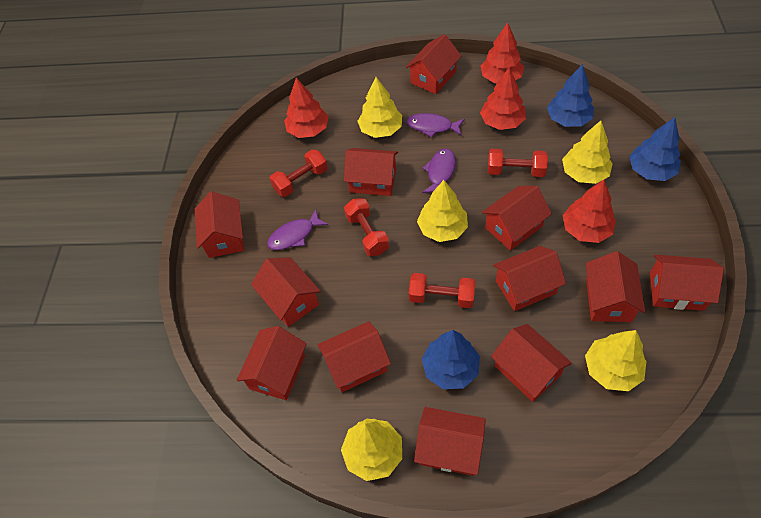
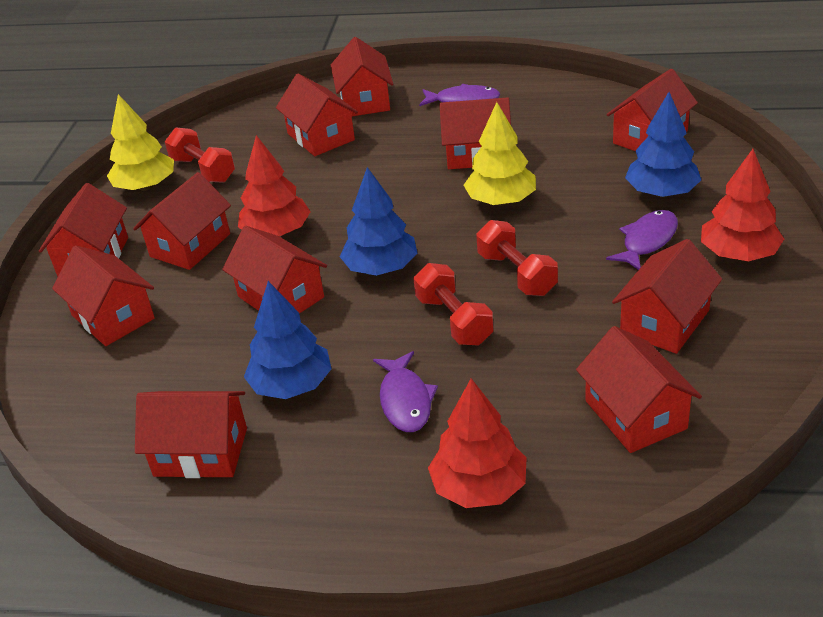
red dumbbell: [269,149,328,197] [344,198,389,256] [409,273,475,308] [488,149,548,177] = 4 -> [165,127,235,183] [413,263,494,345] [476,220,558,296] = 3
red house: [195,191,244,258] [237,326,307,400] [251,257,321,327] [318,321,391,392] [344,148,398,196] [405,34,461,94] [414,407,486,476] [482,186,552,251] [491,324,572,402] [493,246,566,311] [586,251,645,322] [650,255,724,311] = 12 -> [39,183,128,277] [52,245,155,346] [133,172,231,270] [135,391,247,478] [222,226,327,314] [276,74,358,156] [331,37,393,116] [440,97,511,169] [576,326,702,453] [607,69,698,151] [612,239,722,354] = 11
red tree: [284,78,329,138] [480,22,524,83] [480,68,526,130] [563,180,616,243] = 4 -> [238,135,310,237] [428,378,527,508] [701,149,784,261] = 3
yellow tree: [341,419,402,481] [358,77,402,138] [417,180,468,242] [562,121,613,184] [585,330,646,391] = 5 -> [107,94,174,191] [463,102,536,205] = 2

